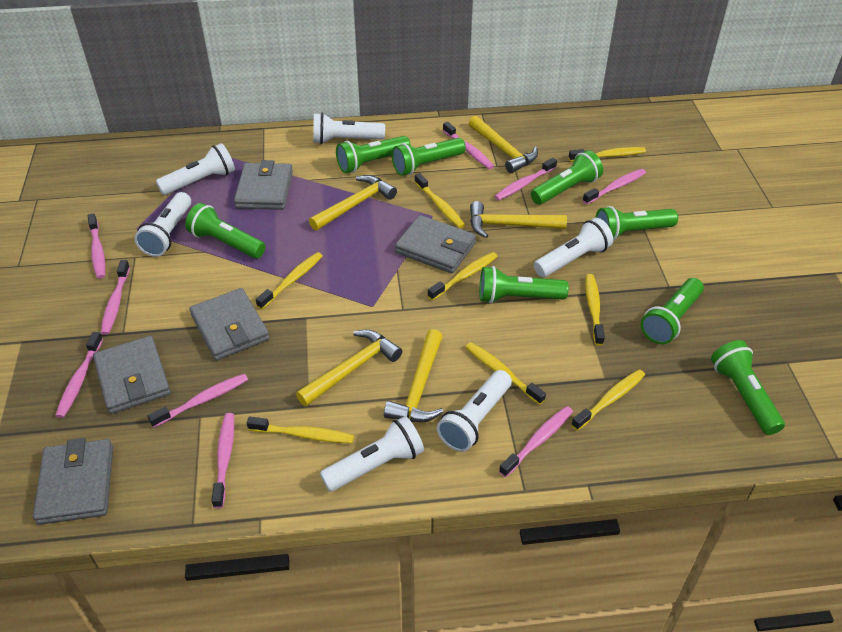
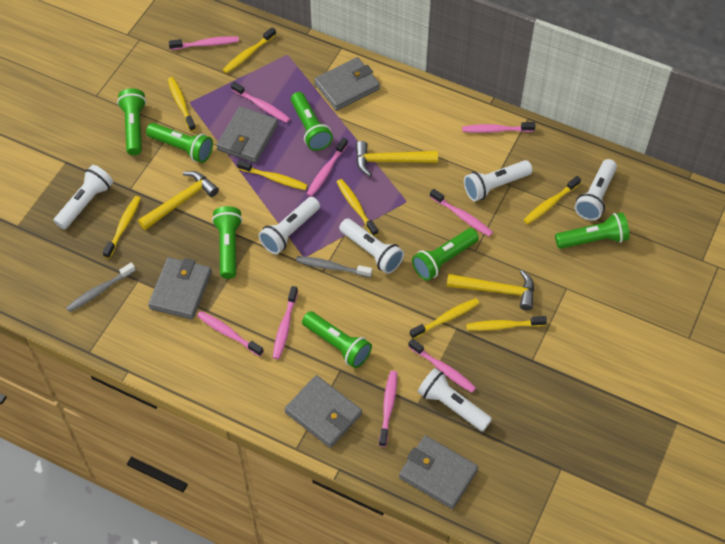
green flashlight: [185,203,265,259] [336,136,411,173] [392,138,466,176] [479,266,569,303] [531,150,603,205] [595,206,678,241] [641,278,704,344] [711,340,785,435] = 8 -> [117,88,146,155] [146,123,213,163] [212,206,243,279] [291,92,333,151] [302,311,372,368] [412,228,479,281] [555,212,630,249] = 7
grey toothbrush: none = 0 -> [66,263,136,312] [296,256,372,278] = 2
yellow hammer: [296,330,402,406] [309,175,397,231] [384,329,444,422] [469,116,538,173] [470,201,567,238] = 5 -> [138,171,219,230] [355,141,438,176] [447,270,534,310] = 3

